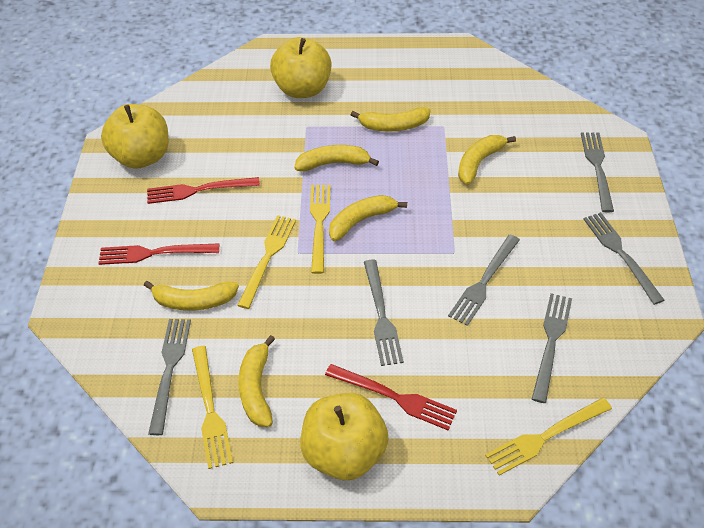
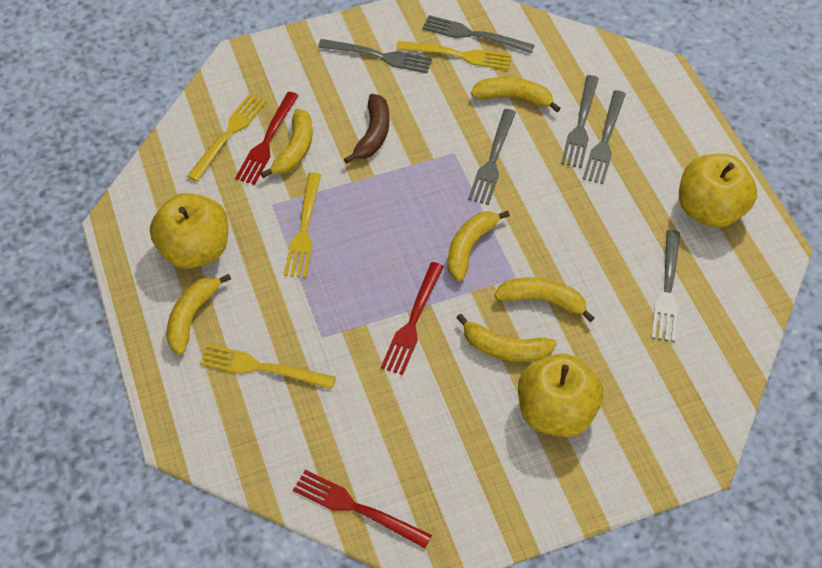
brown banana: none = 0 -> [344,94,389,163] = 1

